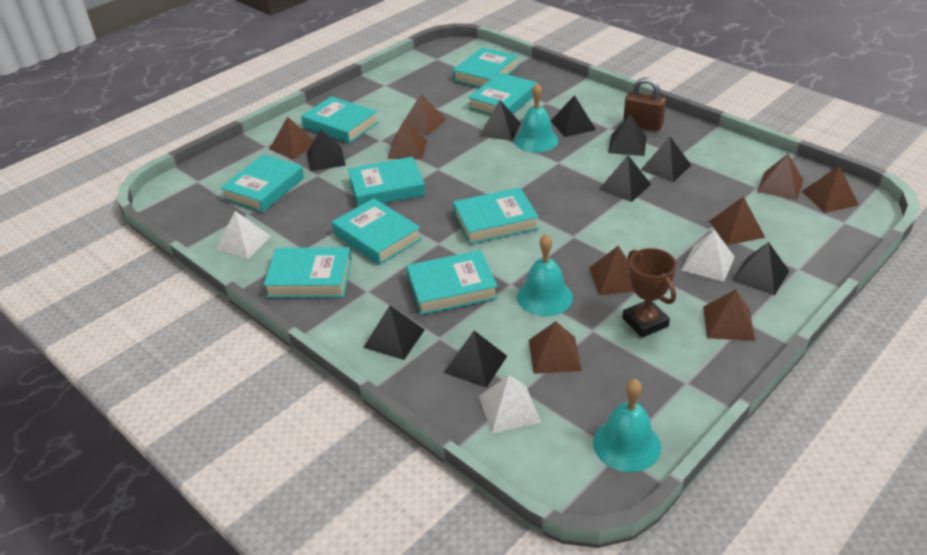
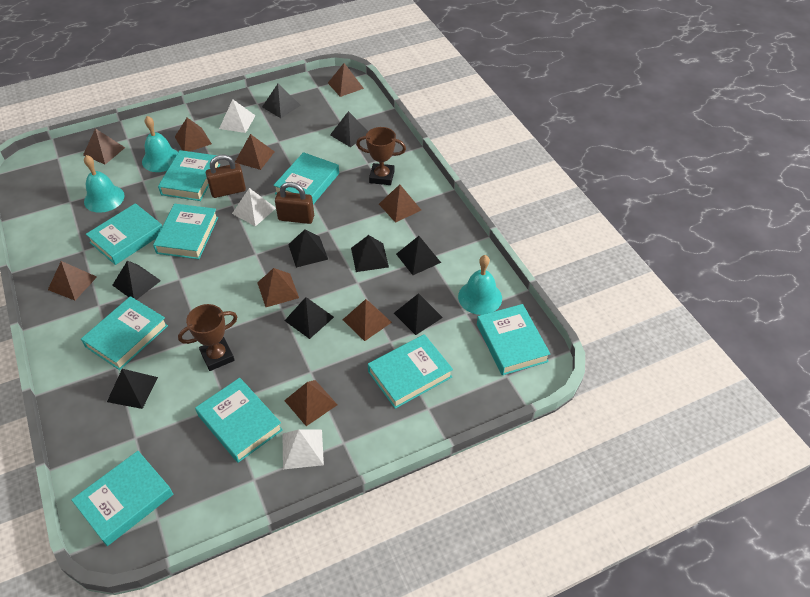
brown padlock: [623,78,666,131] = 1 -> [206,155,246,198] [275,182,314,224] = 2
brown trophy: [622,248,677,338] = 1 -> [178,304,238,371] [356,127,406,185] = 2

